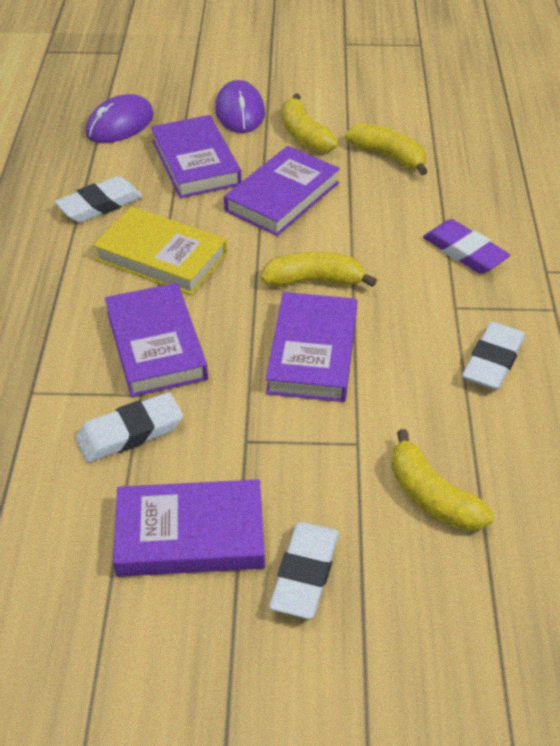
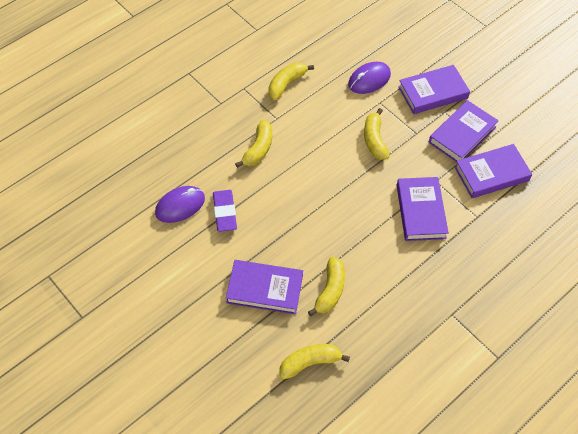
white eraser: [55,176,143,223] [76,392,183,463] [269,522,339,619] [462,322,525,390] = 4 -> none = 0
yellow banana: [261,252,377,287] [282,93,339,153] [345,123,428,175] [391,429,494,531] = 4 -> [235,120,272,168] [268,63,314,100] [279,344,350,380] [308,257,345,316] [364,108,389,160] = 5
yellow book: [93,206,227,295] = 1 -> none = 0

